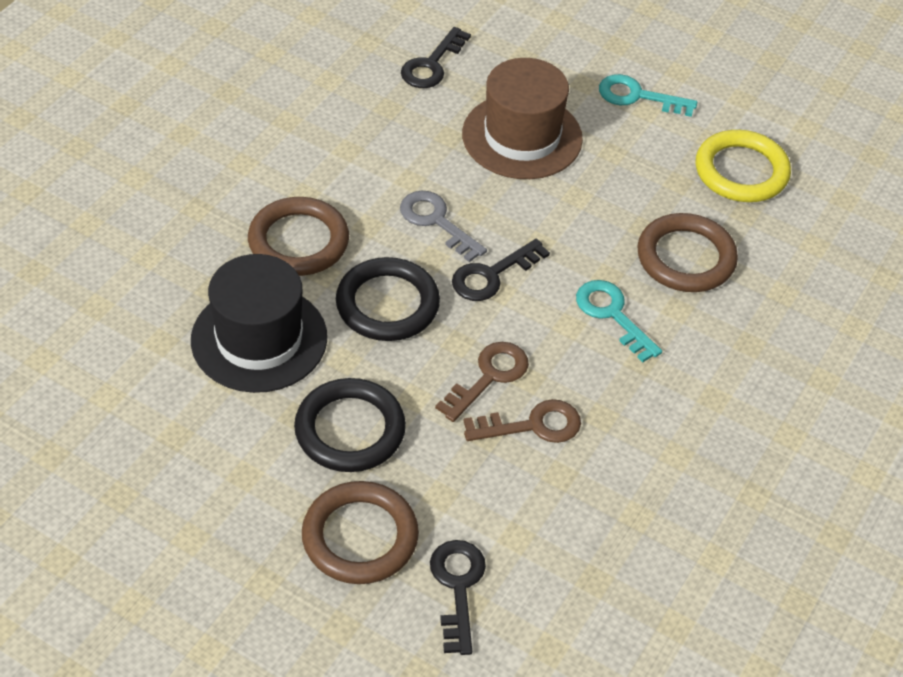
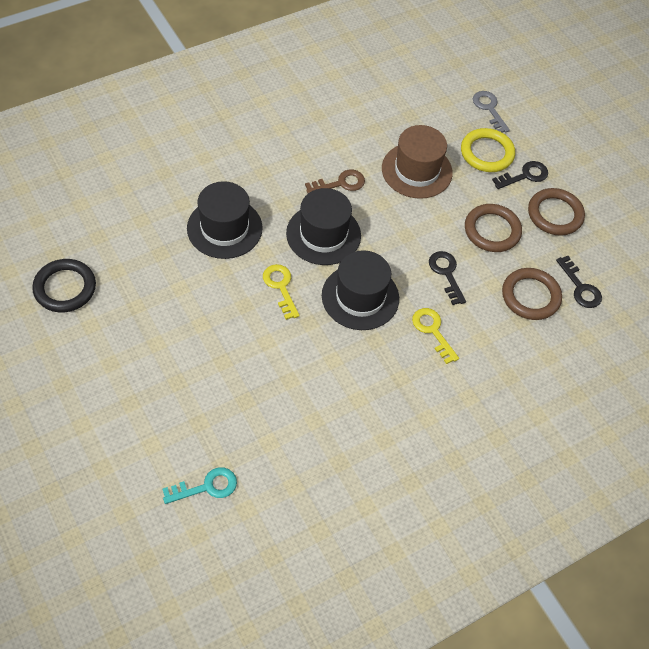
black hat: [191,254,327,393] = 1 -> [187,181,263,259] [286,188,361,265] [322,250,399,330] = 3
black ring: [294,378,406,472] [336,257,440,341] = 2 -> [32,259,96,312] = 1
brown key: [435,342,529,422] [464,399,581,443] = 2 -> [305,169,365,193] = 1
turquoise key: [576,280,662,363] [599,74,698,117] = 2 -> [163,467,237,504] = 1
yellow key: none = 0 -> [263,264,300,320] [412,308,459,364] = 2

